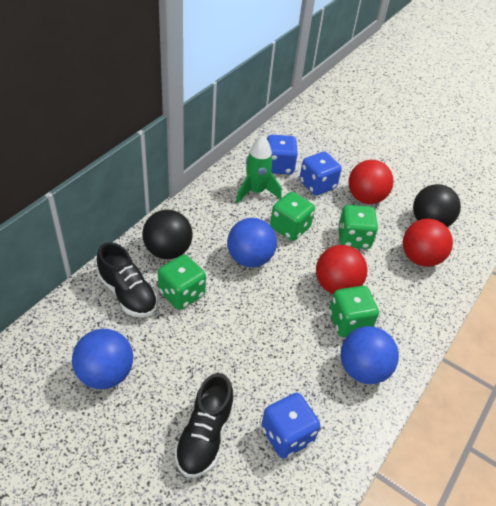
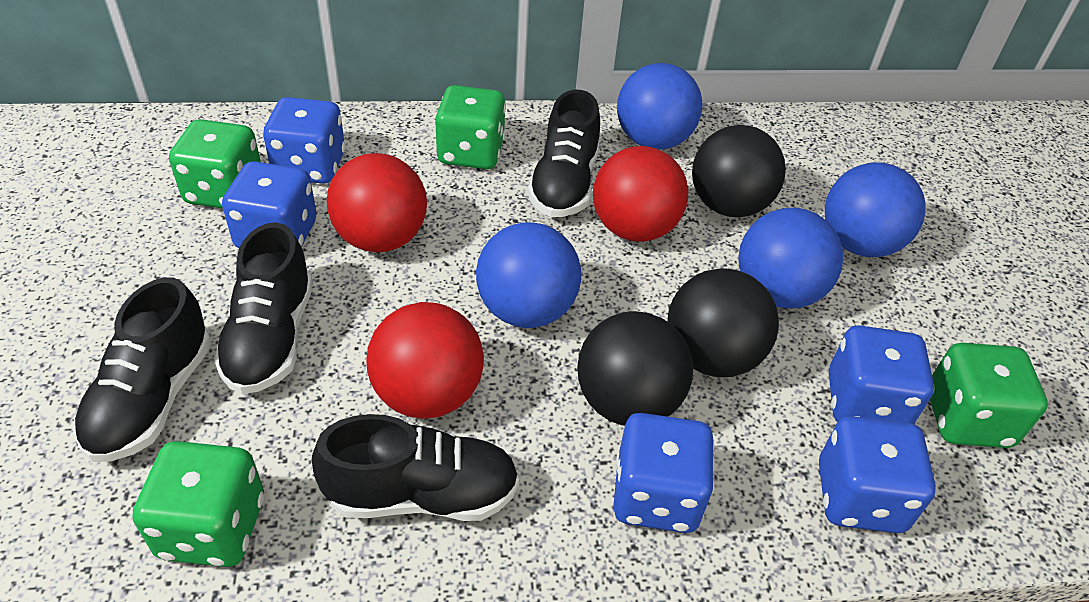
black ball: [142,210,193,259] [413,184,461,227] = 2 -> [577,311,693,426] [667,268,779,377] [692,125,786,217] = 3
black shoe: [97,242,158,317] [174,373,234,477] = 2 -> [73,277,212,462] [214,222,313,394] [312,414,519,521] [528,90,600,217] = 4
blue ball: [72,329,133,389] [227,218,277,267] [340,326,399,384] = 3 -> [476,222,581,328] [617,63,703,149] [738,208,843,309] [825,162,926,257] = 4
blue dice: [261,393,320,458] [267,135,298,174] [299,152,342,196] = 3 -> [222,161,316,248] [263,97,345,184] [613,413,714,533] [819,416,936,533] [829,325,934,424] = 5
green rocket: [236,135,281,203] = 1 -> none = 0

